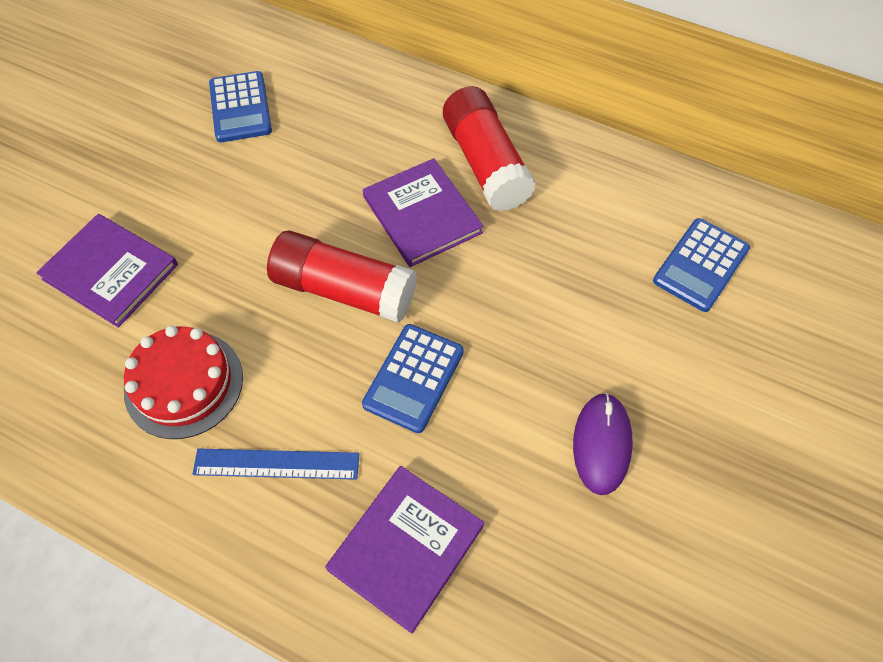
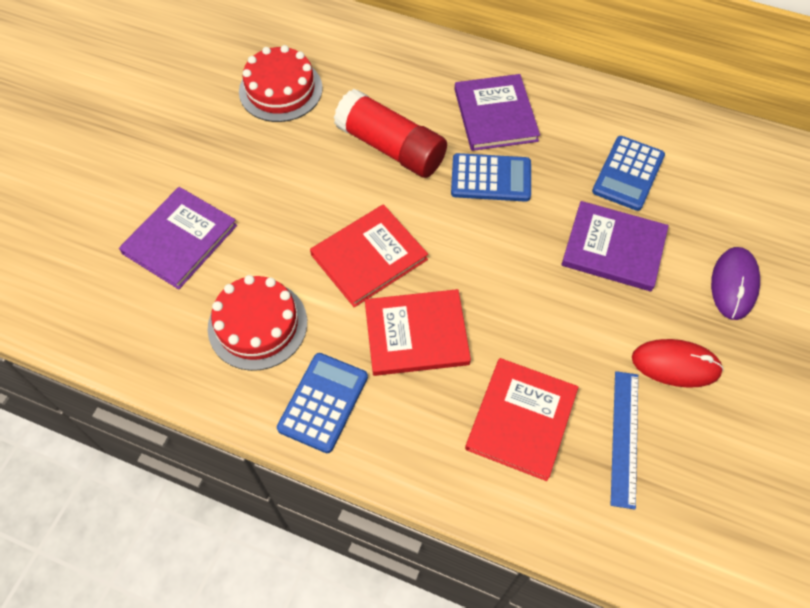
red book: none = 0 -> [310,204,428,307] [365,289,471,376] [465,358,578,481] = 3
red cake: [124,325,243,439] = 1 -> [208,275,307,371] [239,45,323,122] = 2
red glue stick: [267,230,417,323] [443,86,536,212] = 2 -> [334,89,447,178] = 1
red mouse: none = 0 -> [632,339,724,388] = 1

